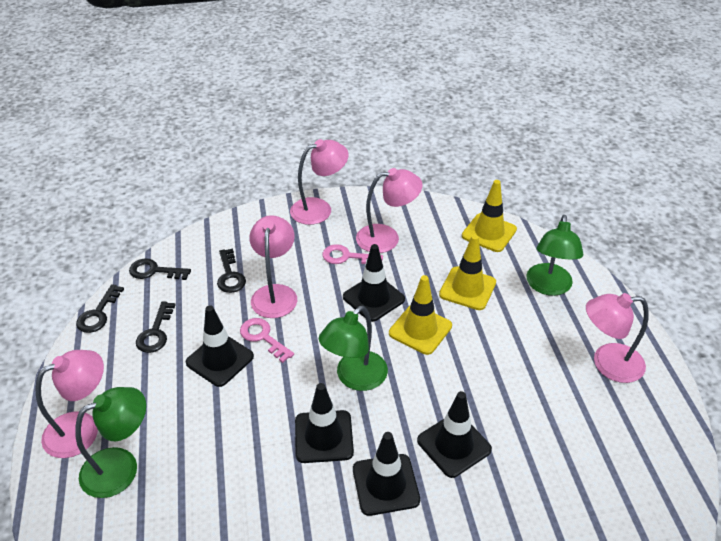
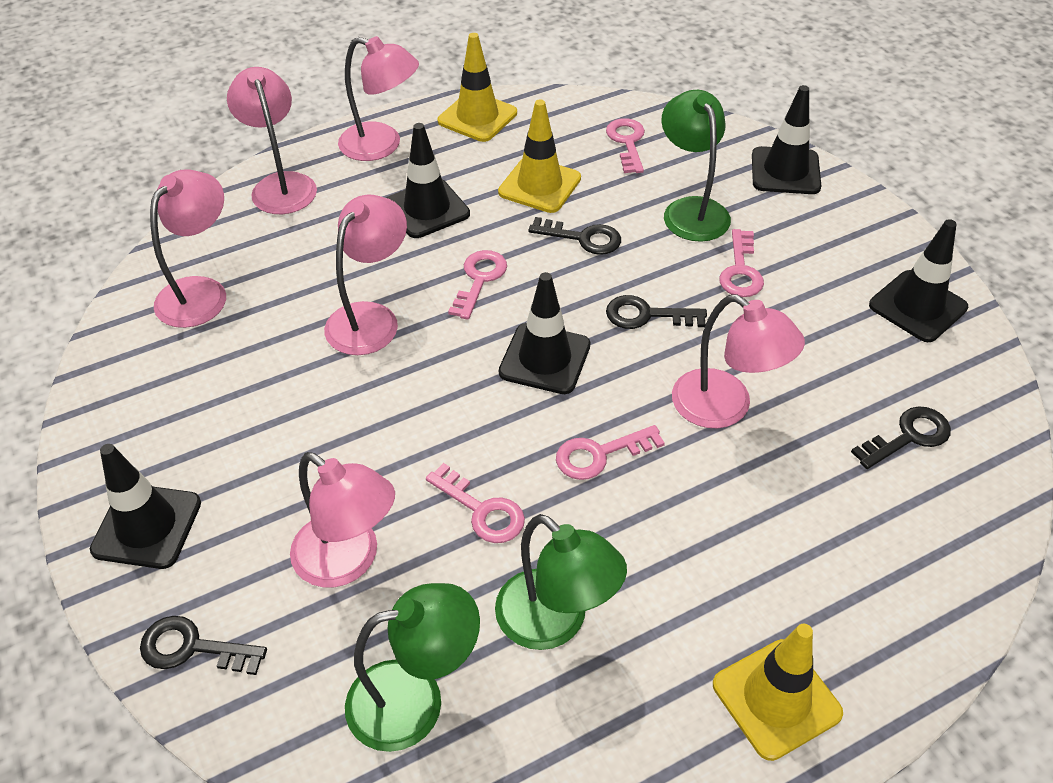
pink key: [240,318,294,363] [322,244,383,264] = 2 -> [426,463,525,543] [448,250,507,320] [556,425,665,480] [606,118,645,173] [719,229,764,297] = 5
pink lamp: [36,350,104,458] [249,215,297,318] [290,139,349,225] [356,168,423,253] [586,293,649,383] = 5 -> [150,170,226,328] [227,67,317,214] [290,452,395,587] [324,195,407,355] [338,36,419,161] [672,295,805,428] = 6

